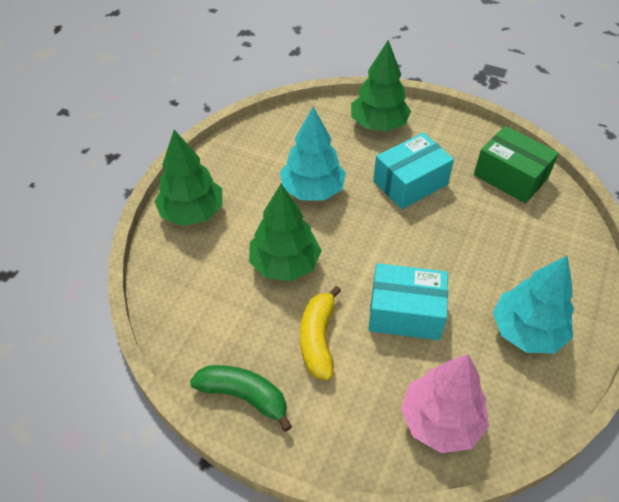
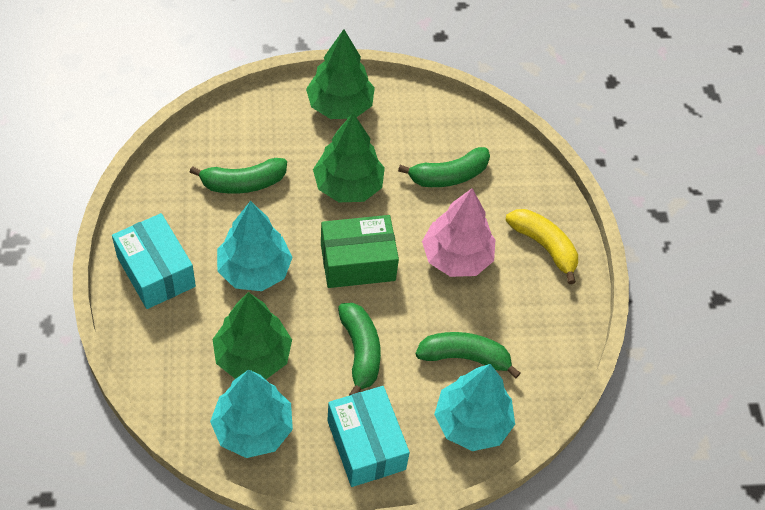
green banana: [190,365,292,432] = 1 -> [190,158,287,194] [338,303,381,396] [398,147,490,187] [416,332,521,378] = 4
turquoise tree: [280,107,346,201] [493,256,574,353] = 2 -> [210,370,293,458] [217,201,293,291] [434,364,515,451] = 3

